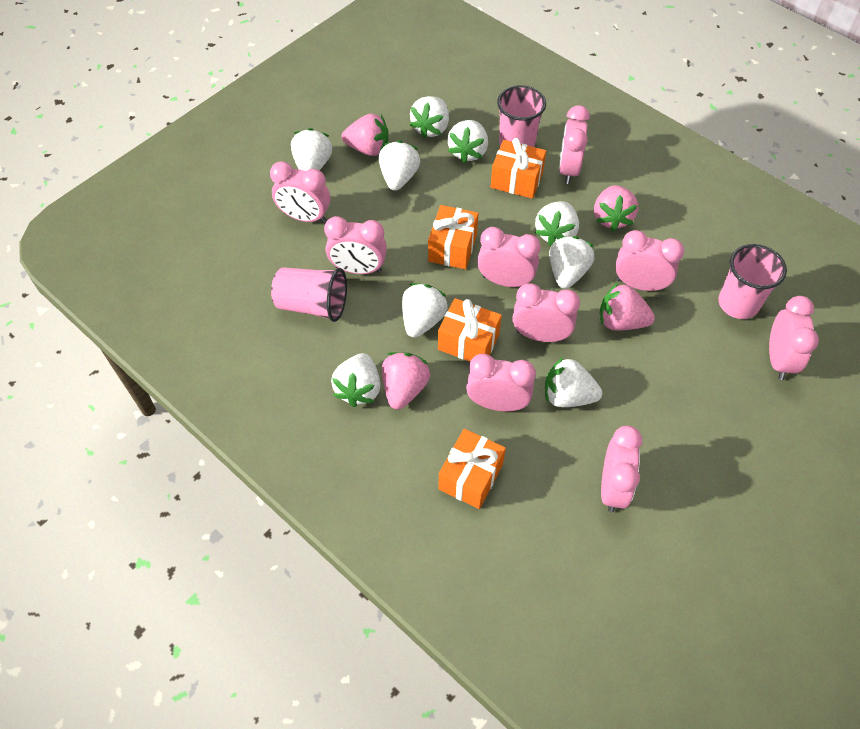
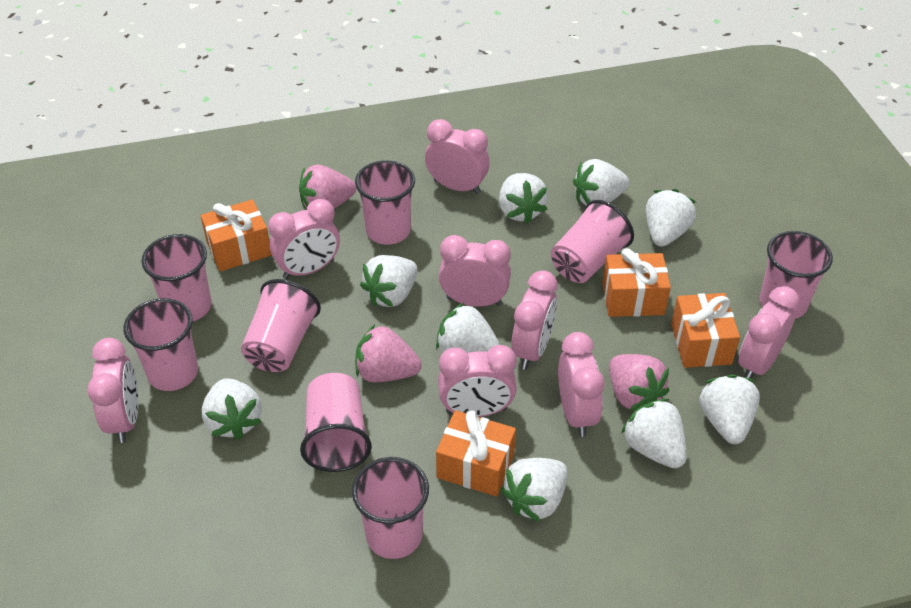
pink clock: [270,161,330,223] [324,216,387,274] [466,354,536,411] [477,227,541,287] [512,283,580,342] [559,105,590,184] [601,426,642,512] [615,230,684,291] [769,296,819,380] = 9 -> [87,338,138,443] [268,199,340,279] [425,119,490,194] [438,345,517,417] [439,235,511,307] [511,270,558,370] [558,332,605,437] [738,286,800,379] = 8
pink cup: [271,267,347,322] [497,85,546,147] [718,244,787,319] = 3 -> [124,298,198,391] [141,234,212,321] [241,279,321,372] [300,373,372,472] [352,457,429,559] [355,160,415,245] [551,200,634,283] [759,231,833,319] = 8
pink strawberry: [342,114,389,156] [382,352,430,410] [594,185,638,231] [600,282,655,330] = 4 -> [299,165,356,209] [355,325,422,382] [609,354,670,411] = 3

